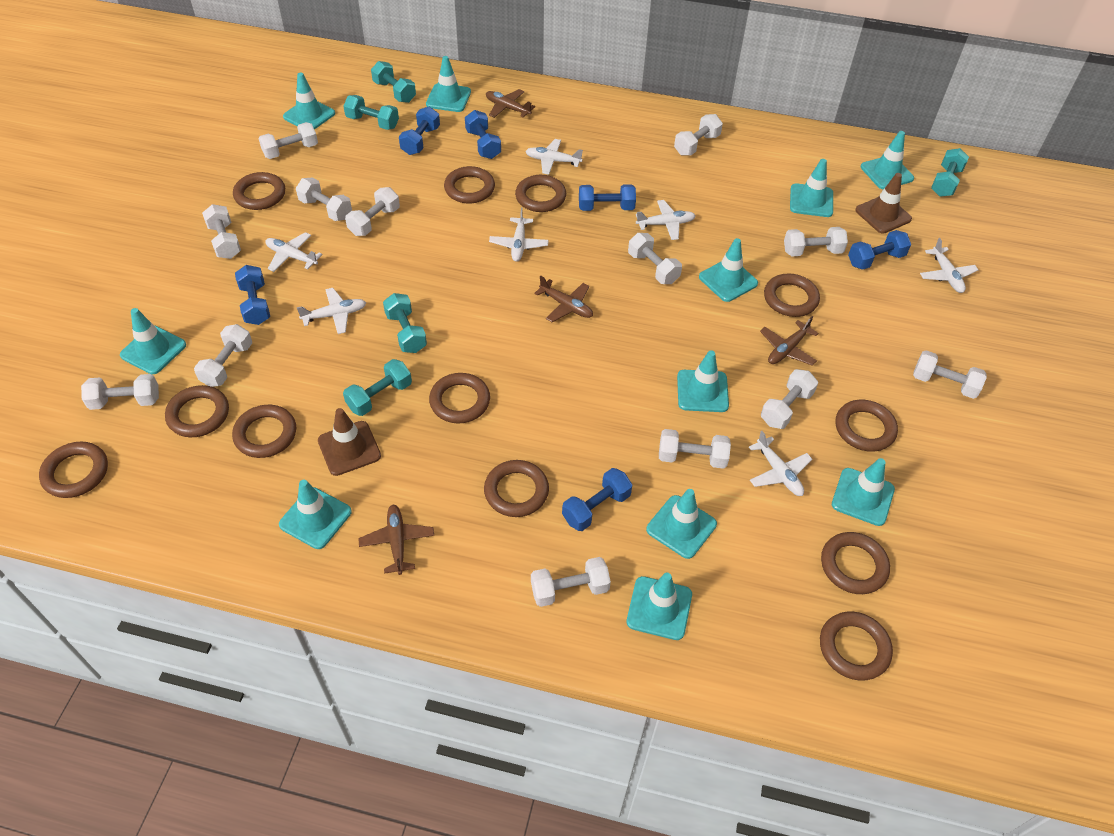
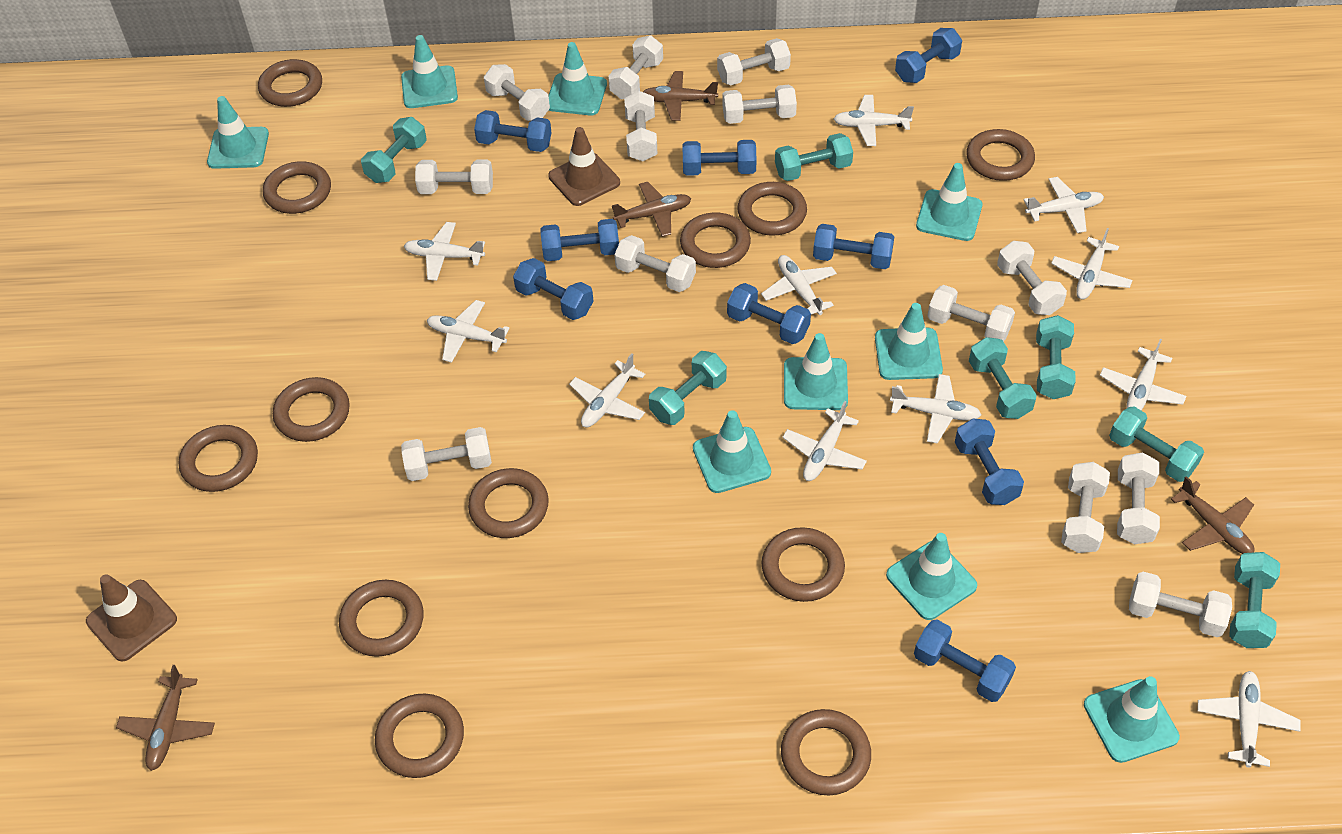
blue dumbbell: [235,265,270,325] [399,107,440,155] [465,110,501,159] [562,468,633,531] [579,184,636,211] [848,230,911,270] = 6 -> [474,110,552,152] [513,258,593,320] [540,219,619,261] [682,140,757,176] [727,283,811,344] [813,224,894,269] [895,28,962,83] [914,620,1016,702] [955,419,1024,505] = 9
turquoise dumbbell: [343,359,412,416] [344,95,399,130] [371,61,416,103] [383,293,427,353] [931,148,969,197] = 5 -> [361,117,426,183] [649,351,727,425] [775,133,853,181] [969,337,1037,419] [1036,315,1076,399] [1109,407,1204,482] [1229,552,1280,648] = 7
turquoise traffic cone: [120,308,186,374] [279,480,352,549] [283,72,335,130] [426,56,471,112] [627,573,692,640] [646,489,717,559] [677,350,729,412] [699,238,758,302] [790,159,833,217] [832,458,895,526] [861,131,914,189] = 11 -> [207,96,269,169] [401,35,458,108] [548,42,607,115] [693,410,771,493] [784,333,848,410] [875,303,943,380] [886,533,977,620] [916,163,982,241] [1084,676,1180,763] = 9
white plane: [265,232,322,272] [297,288,366,334] [489,207,549,262] [525,139,583,174] [636,200,696,240] [749,431,812,496] [920,238,978,293] = 7 -> [404,222,485,281] [427,300,510,363] [569,353,645,427] [761,255,837,315] [782,401,867,481] [833,95,914,146] [890,374,981,444] [1023,177,1104,233] [1051,228,1133,300] [1100,339,1186,410] [1197,671,1300,768] = 11

